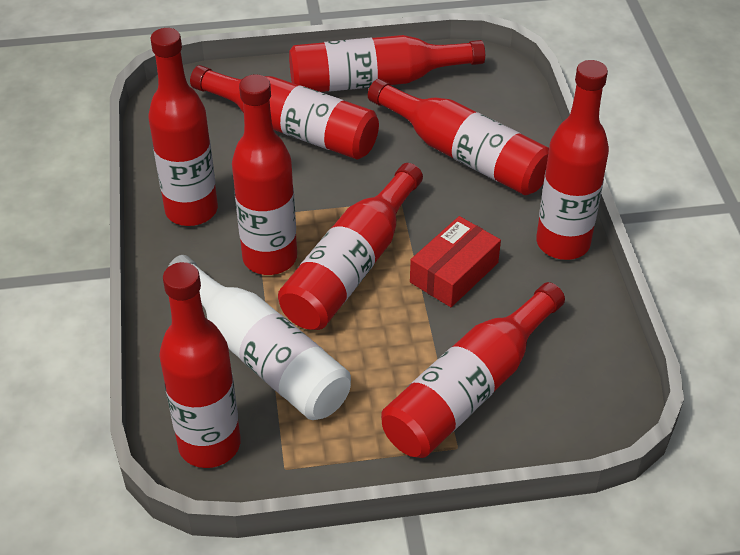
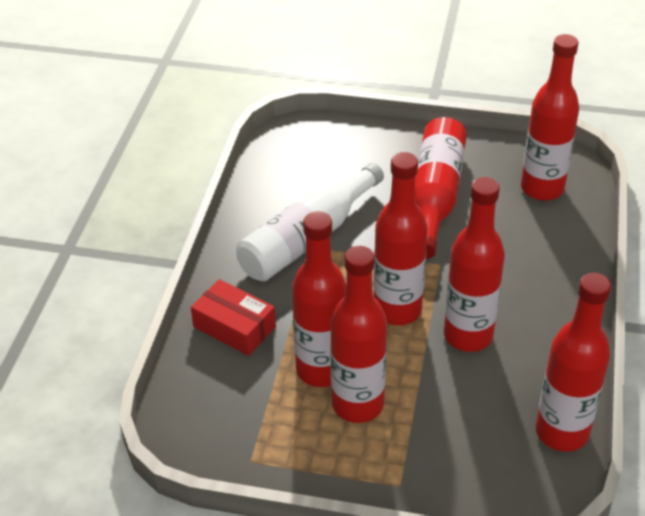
red bottle: [148,28,218,226] [159,262,241,468] [190,65,379,159] [232,74,297,275] [278,163,423,330] [289,35,485,92] [368,79,549,195] [381,282,565,458] [536,60,609,260] = 9 -> [292,211,346,387] [330,246,387,423] [374,152,428,325] [415,117,467,259] [444,177,505,352] [521,34,579,201] [536,273,611,452] = 7

